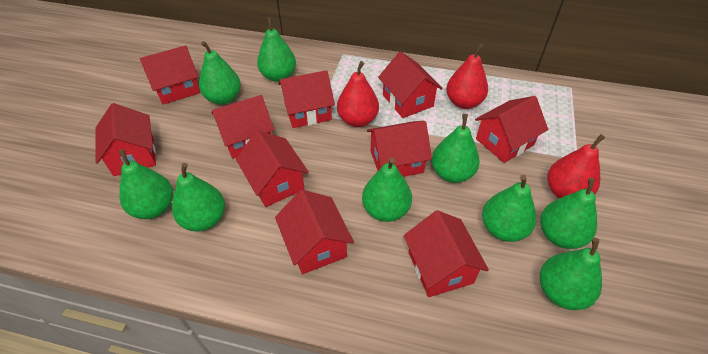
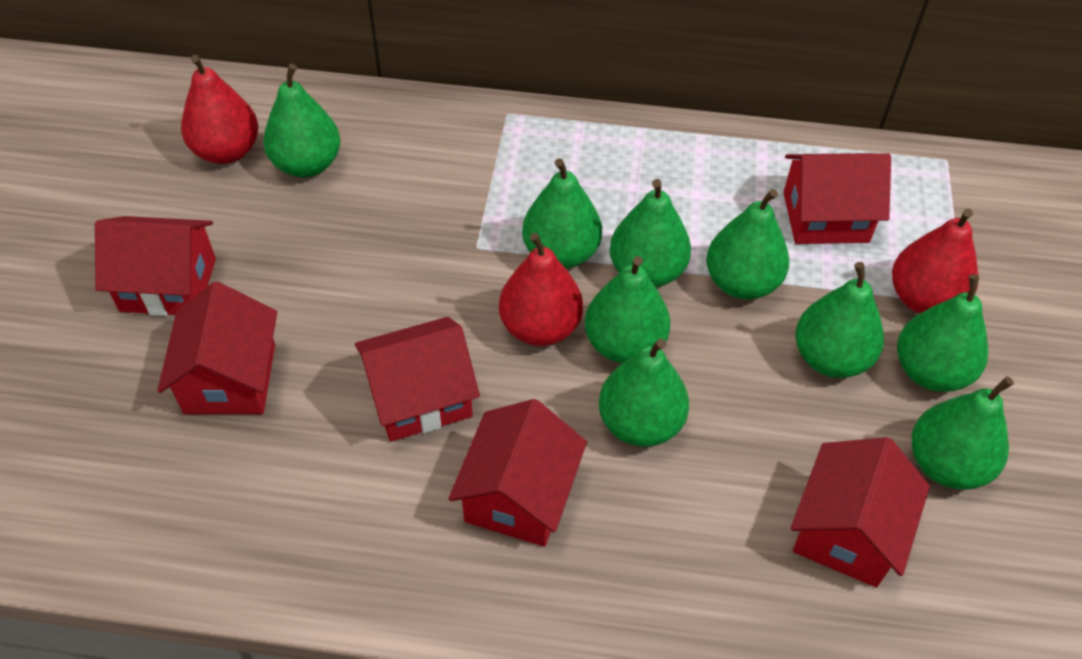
red house: [95,103,156,176] [140,45,201,104] [212,95,274,159] [236,130,309,207] [275,190,354,274] [278,70,335,128] [367,121,432,177] [378,52,443,118] [404,210,489,297] [475,96,548,163] = 10 -> [95,216,216,316] [157,282,277,414] [355,317,480,442] [448,399,587,547] [783,153,891,244] [791,437,930,588] = 6

